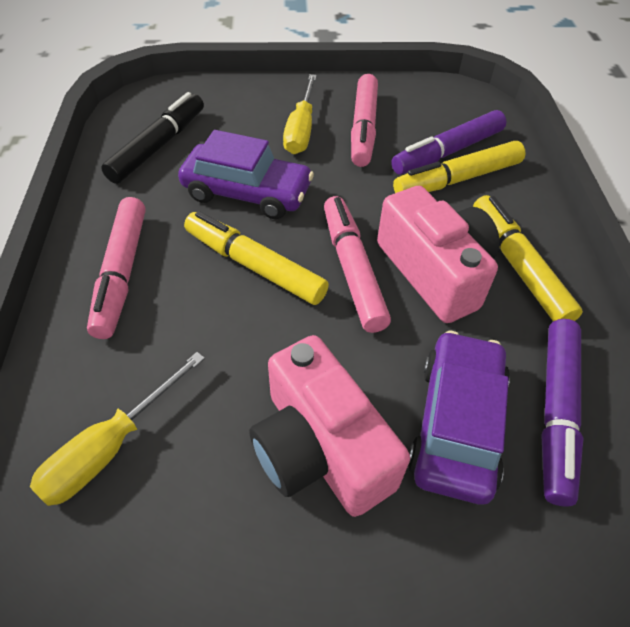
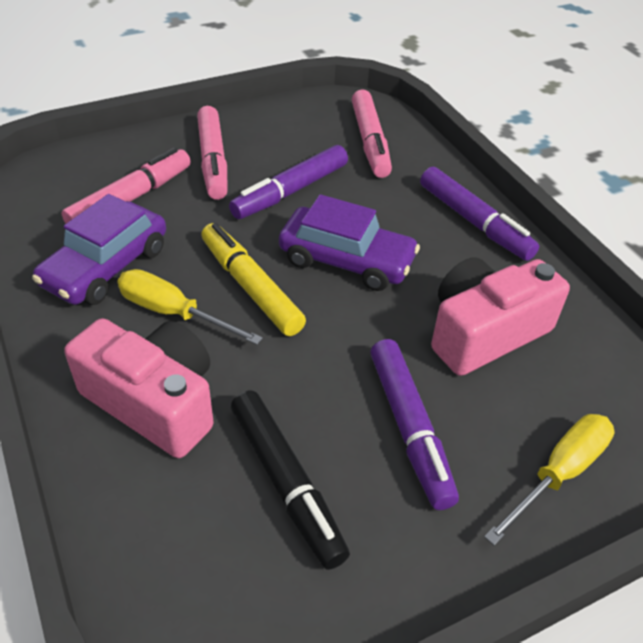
purple marker: [391,110,506,174] [541,319,584,507] = 2 -> [229,145,348,219] [370,339,459,510] [420,167,539,261] = 3
yellow marker: [184,211,329,305] [393,141,525,193] [473,195,583,321] = 3 -> [201,223,306,336] = 1

